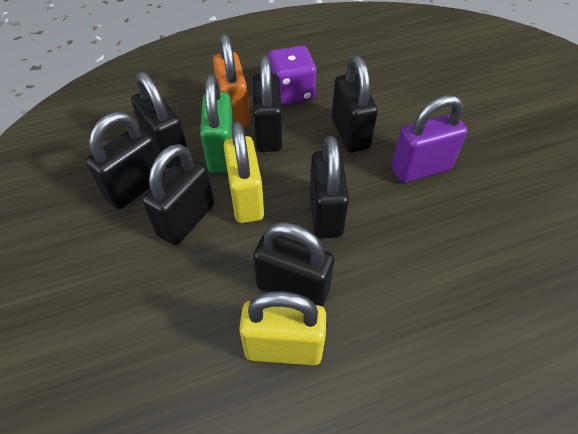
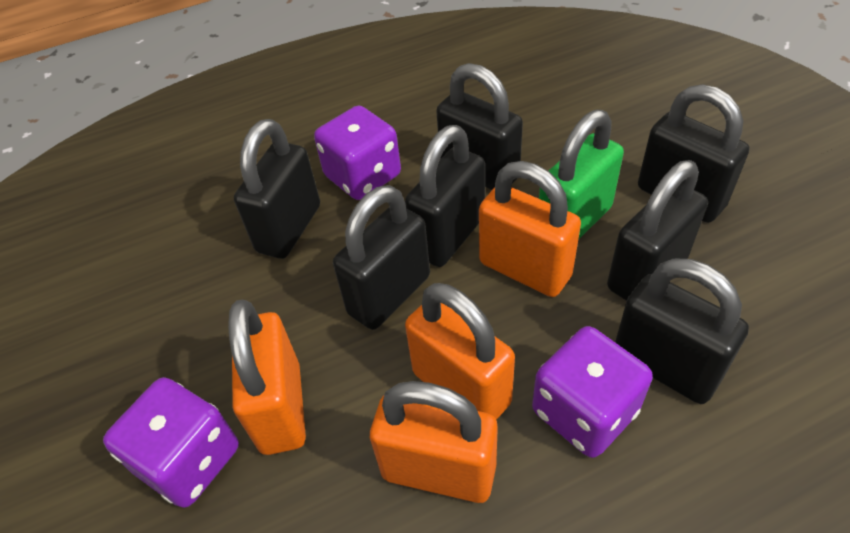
orange padlock: [213,34,250,127] = 1 -> [228,300,306,455] [370,381,498,503] [405,283,515,420] [479,161,581,297] = 4
purple dice: [268,46,316,105] = 1 -> [103,377,239,508] [314,105,401,200] [532,326,653,458] = 3
purple padlock: [392,95,468,183] = 1 -> none = 0
yellow padlock: [223,121,264,223] [239,291,326,365] = 2 -> none = 0

